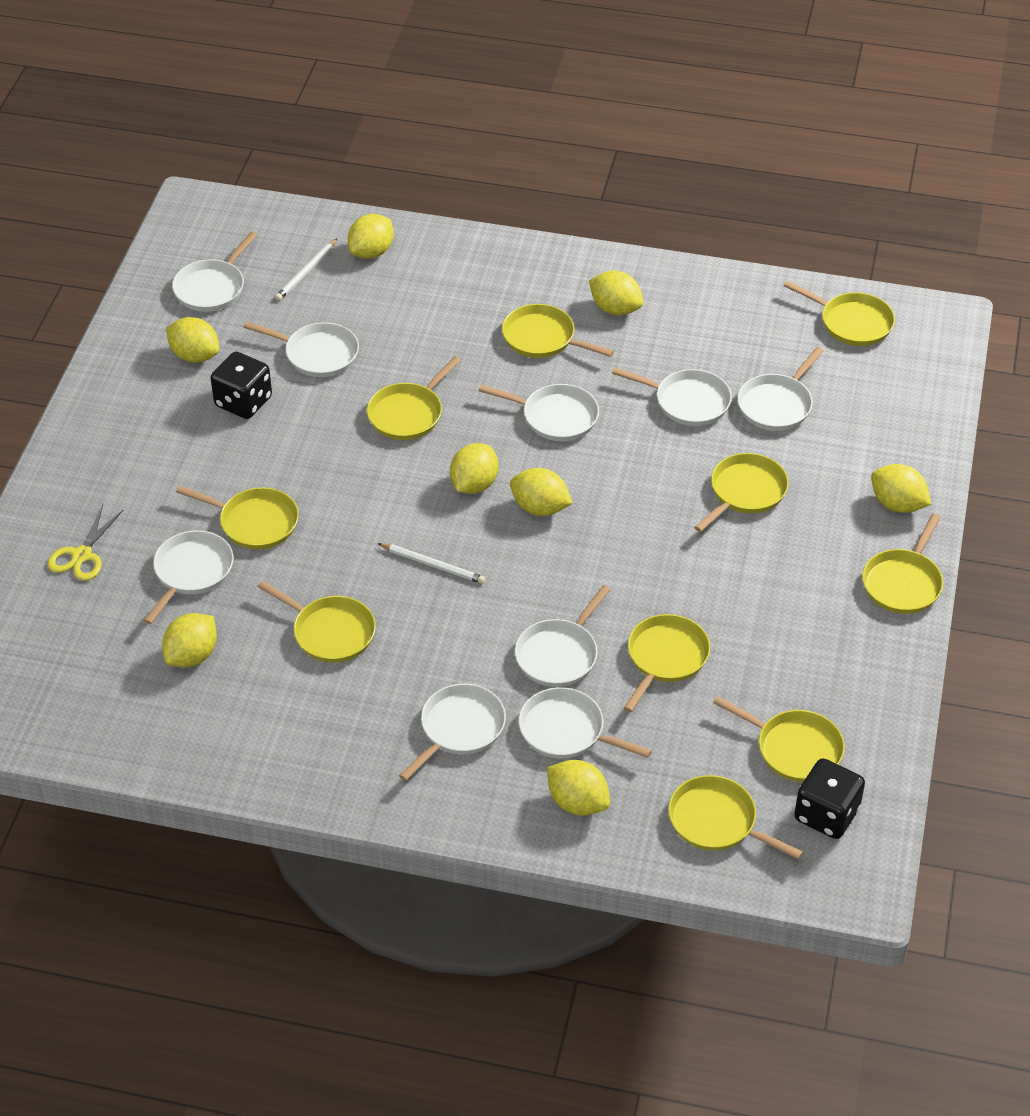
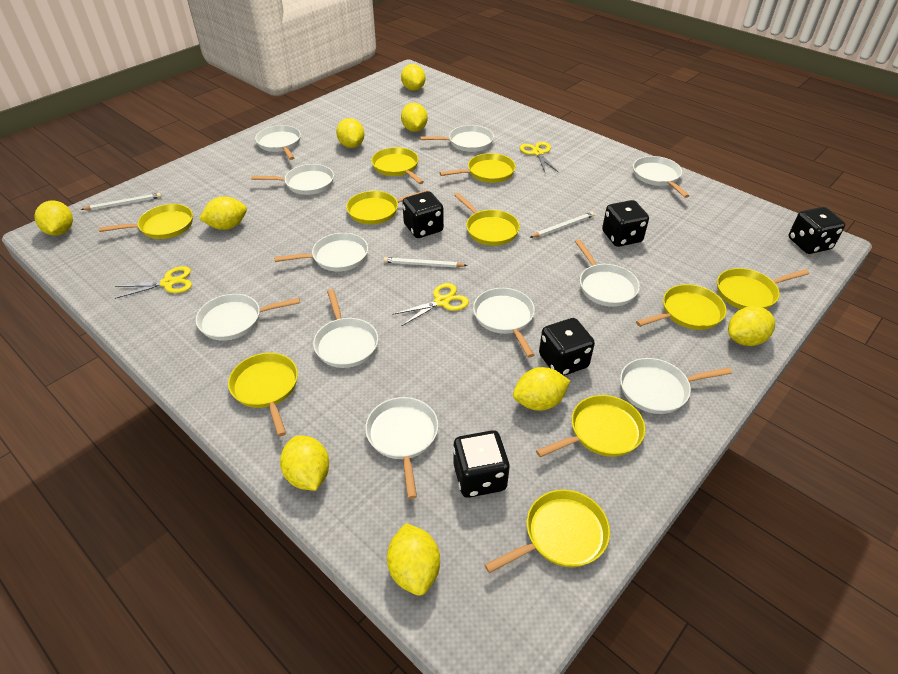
black dice: [211,352,272,419] [794,758,865,839] = 2 -> [402,191,444,238] [453,430,510,498] [539,318,595,376] [602,200,649,247] [788,207,846,254] = 5
white pan: [143,530,234,624] [172,232,257,312] [244,321,359,377] [399,684,506,781] [478,384,599,441] [515,585,611,687] [518,687,652,759] [612,367,732,426] [737,347,824,431] = 9 -> [196,294,300,340] [251,164,334,195] [255,125,301,160] [274,233,368,271] [313,289,378,368] [365,397,439,499] [420,125,494,152] [473,288,535,358] [575,239,640,307] [620,358,732,414] [633,156,689,198] = 11
white pencil: [275,239,337,301] [378,543,486,584] = 2 -> [81,193,161,210] [383,257,467,267] [530,212,595,238] = 3
yellow lemon: [162,613,217,667] [166,317,219,363] [348,214,394,259] [450,443,498,494] [510,468,573,516] [547,760,610,816] [589,271,643,315] [871,464,931,513] = 8 -> [34,200,73,236] [199,196,247,230] [280,436,329,491] [336,118,365,148] [387,523,440,596] [401,64,425,91] [401,103,428,132] [513,367,570,411] [728,306,775,346] = 9
yellow scissors: [47,505,124,581] = 1 -> [115,266,192,299] [392,283,469,326] [520,142,558,172] = 3

